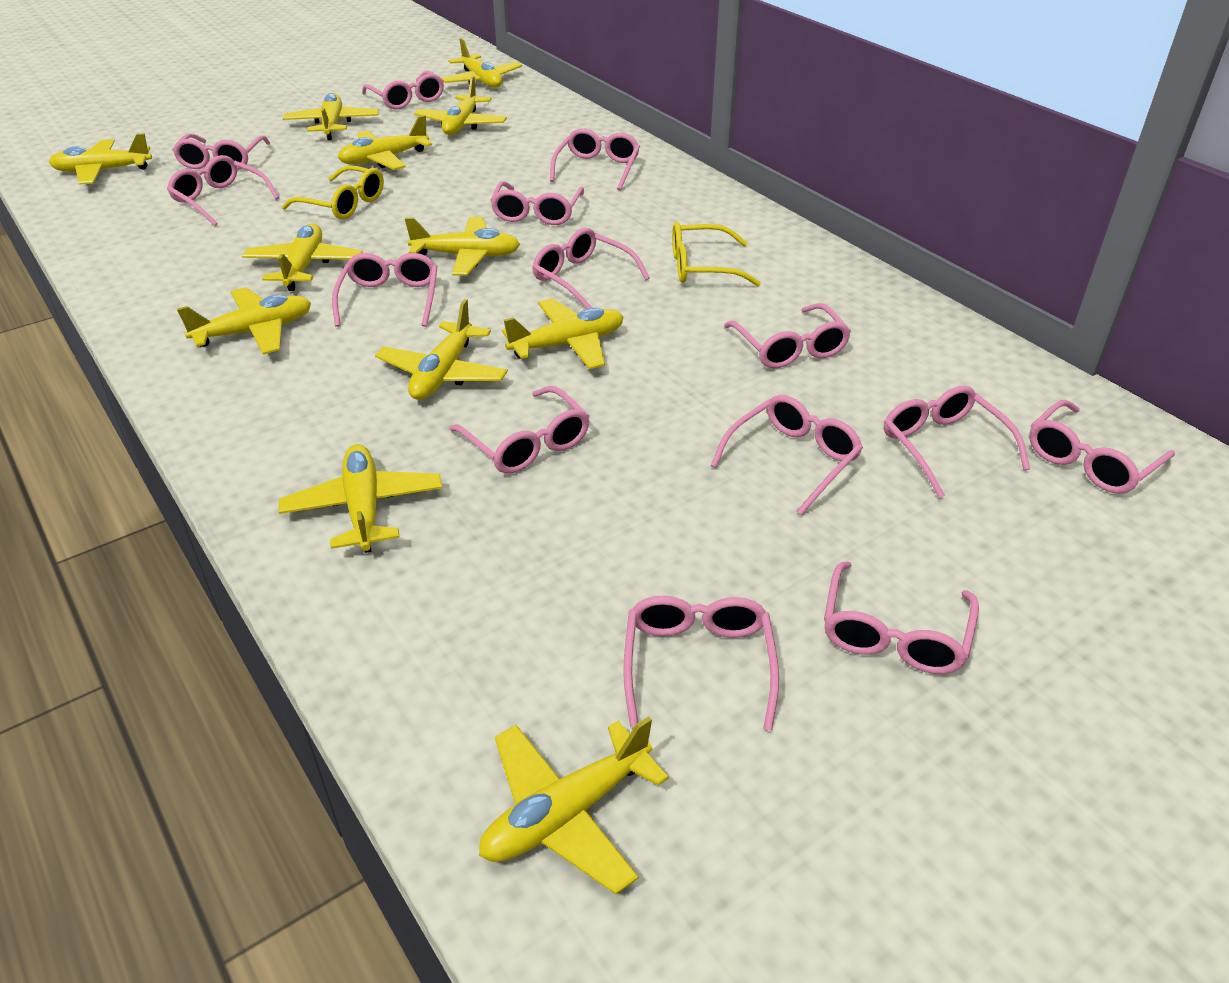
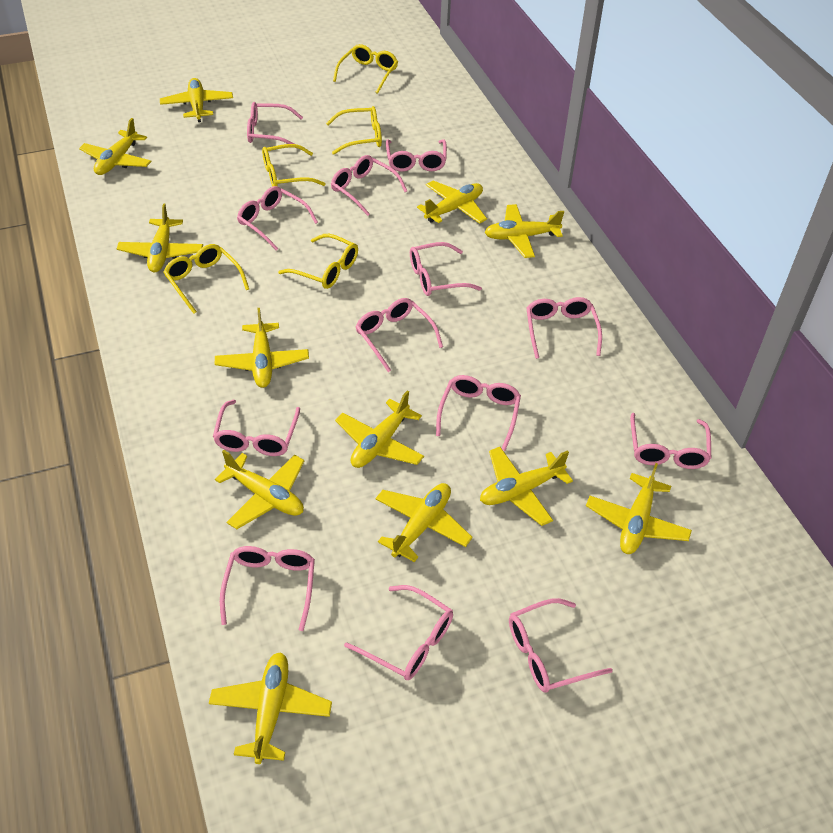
pink glasses: [167,155,279,226] [172,134,270,170] [332,253,438,327] [362,71,444,110] [449,386,590,474] [490,181,584,225] [532,228,650,309] [550,128,640,191] [623,596,779,731] [710,395,863,516] [724,303,851,369] [824,561,979,674] [884,385,1030,498] [1029,400,1175,494] = 14 -> [213,400,300,456] [220,546,315,631] [237,186,318,250] [247,102,303,149] [331,155,407,216] [344,585,453,680] [355,298,443,372] [386,139,447,172] [410,242,482,296] [436,375,521,451] [509,598,613,693] [526,297,602,359] [630,413,711,469] = 13
yellow glasses: [281,165,384,219] [672,222,761,286] = 2 -> [163,244,249,314] [262,144,326,187] [278,234,358,289] [326,106,382,155] [333,44,398,94] = 5

